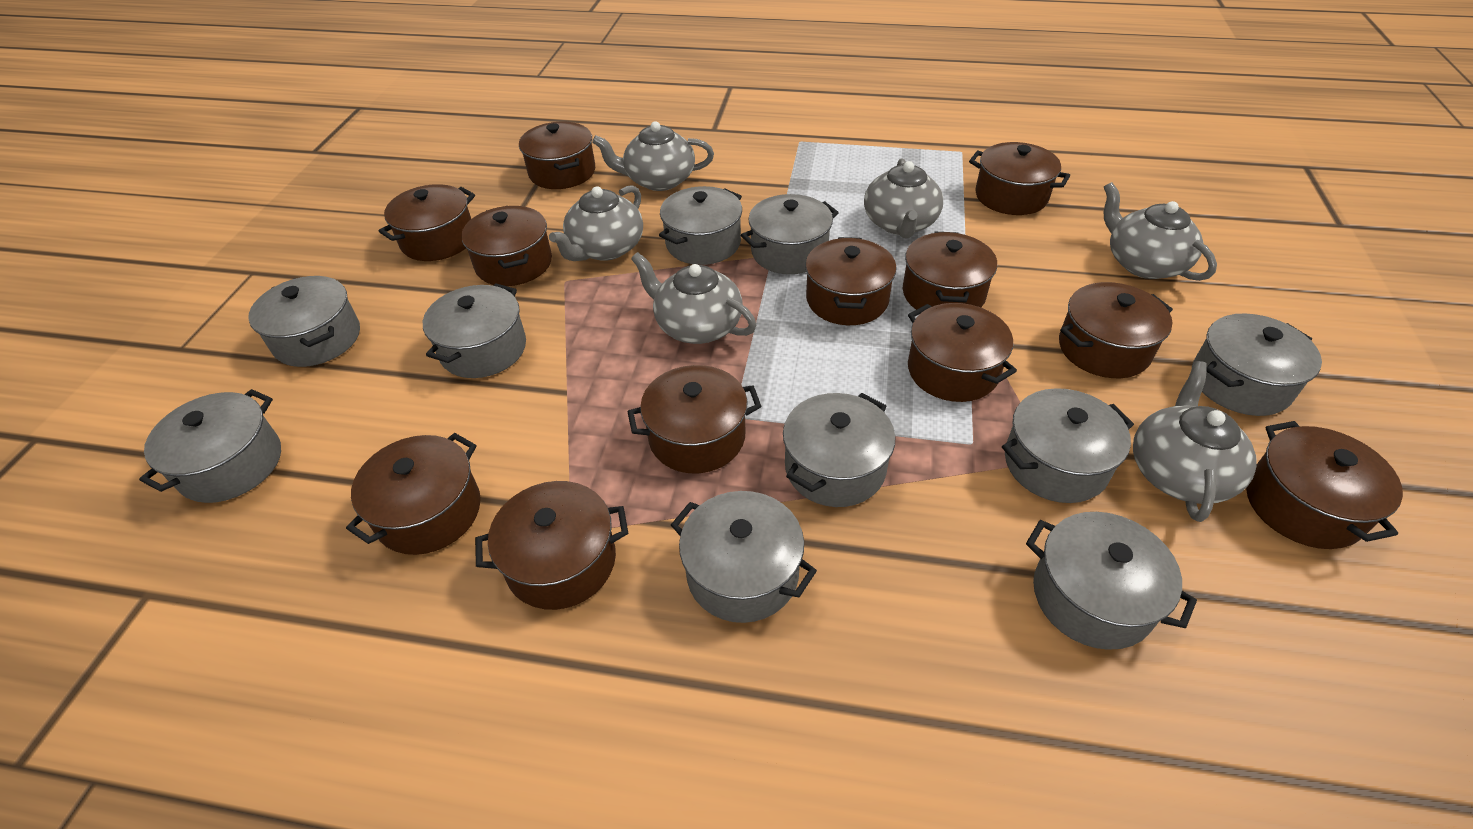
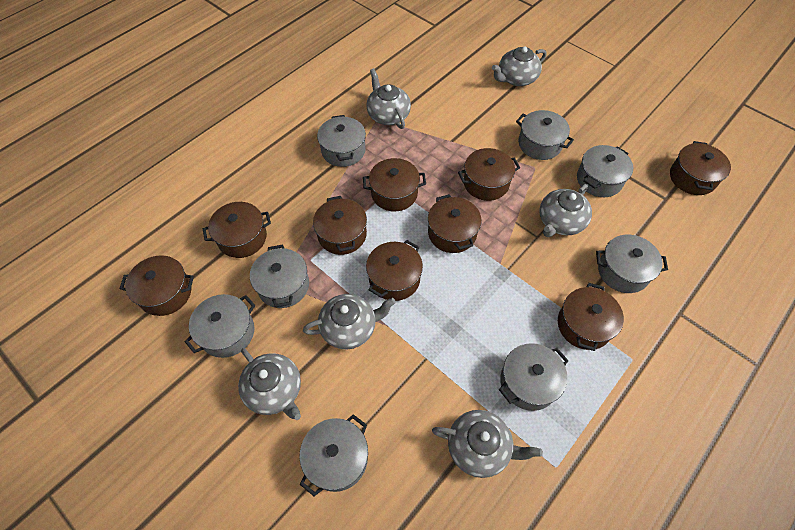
brown pot: [346,433,481,555] [379,184,475,261] [461,206,552,286] [475,481,628,610] [519,122,595,189] [627,365,761,474] [805,237,897,325] [903,232,997,310] [908,303,1017,402] [969,142,1070,215] [1059,282,1173,378] [1246,421,1403,549] = 12 -> [120,255,194,316] [203,202,271,258] [313,196,367,255] [363,158,426,211] [366,240,423,301] [428,194,482,253] [458,148,520,201] [558,283,624,351] [670,141,731,195] = 9
grey pot: [139,389,281,503] [249,276,360,367] [423,283,526,378] [659,186,742,265] [671,491,817,623] [741,194,839,274] [783,393,895,507] [1002,388,1134,503] [1026,512,1197,650] [1192,313,1322,416] = 10 -> [185,294,256,358] [250,244,309,308] [299,414,368,496] [317,115,366,167] [499,343,569,411] [516,110,574,160] [577,145,633,197] [596,235,668,293] = 8

